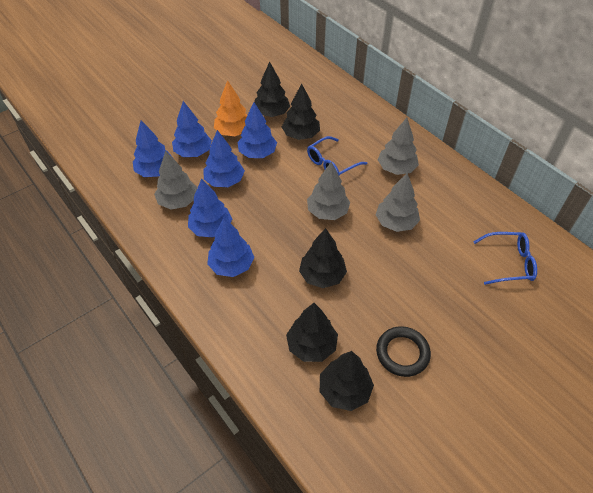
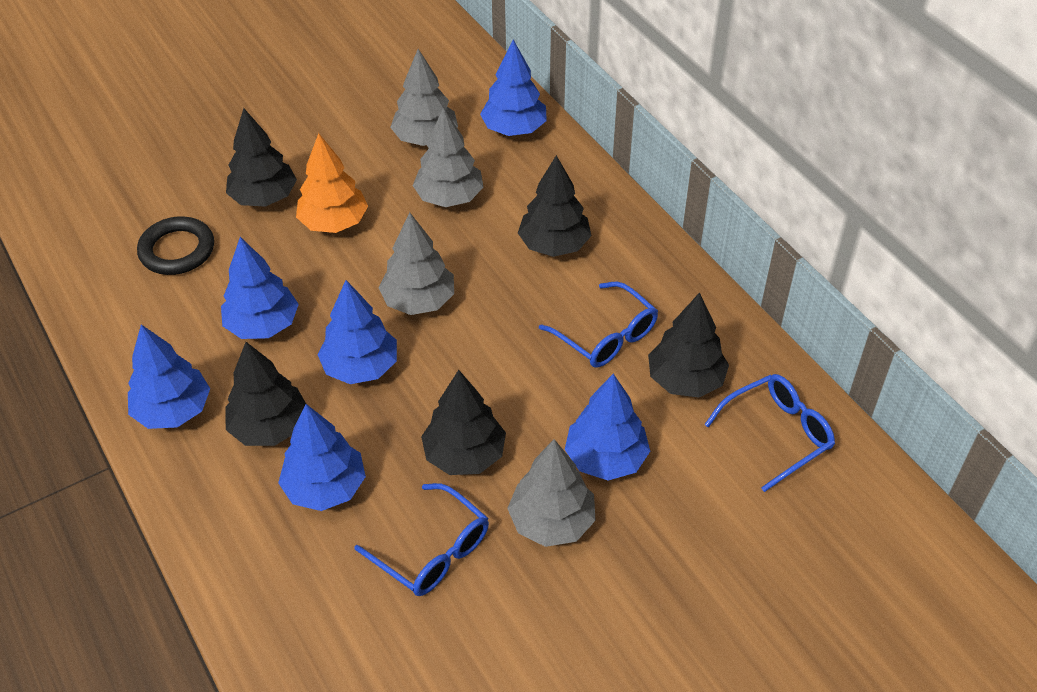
blue glasses: [307,136,367,175] [473,232,537,285] = 2 -> [354,483,489,596] [539,282,658,368] [704,374,835,492] = 3

